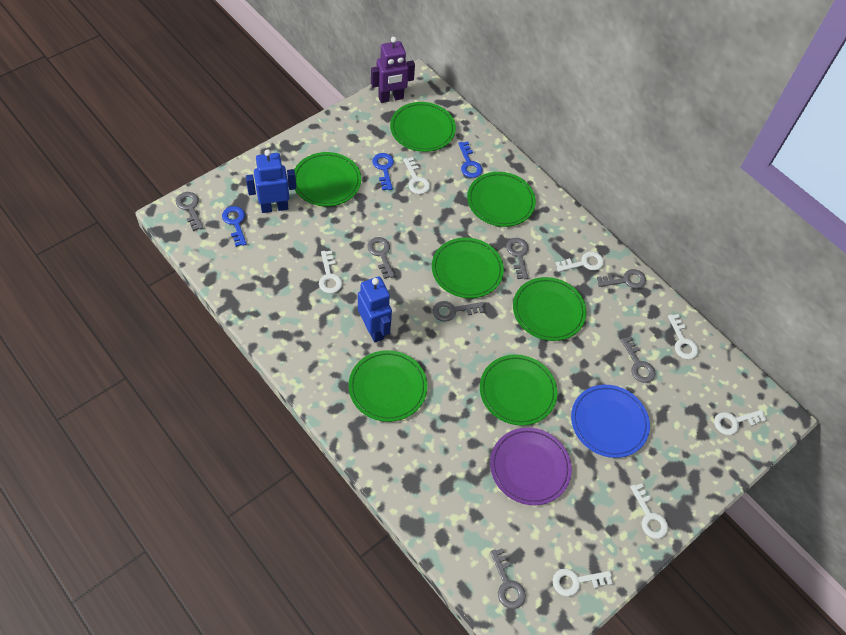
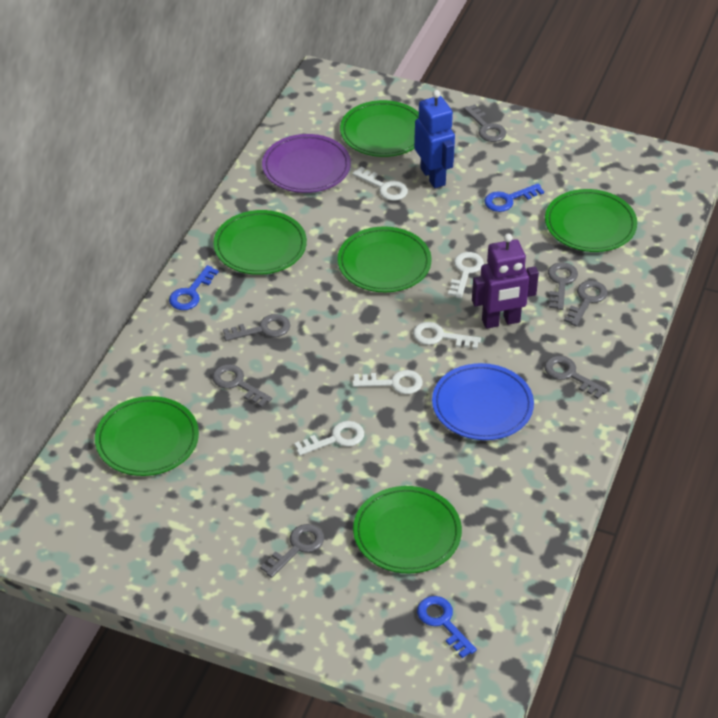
blue robot: [246,149,296,213] [358,277,392,342] = 2 -> [414,90,455,188] = 1
green plate: [294,152,361,207] [348,350,427,422] [390,102,456,152] [432,237,504,298] [467,172,536,227] [480,354,558,426] [513,277,587,341] = 7 -> [95,396,199,476] [213,210,307,275] [337,226,432,292] [340,100,419,157] [353,486,462,574] [545,189,637,252] = 6
white key: [319,251,342,293] [403,157,430,194] [553,568,613,597] [556,251,604,272] [630,483,668,539] [668,314,698,359] [714,410,766,435] = 7 -> [294,421,364,456] [352,167,408,201] [352,370,423,394] [413,322,481,349] [448,252,484,298] = 5

